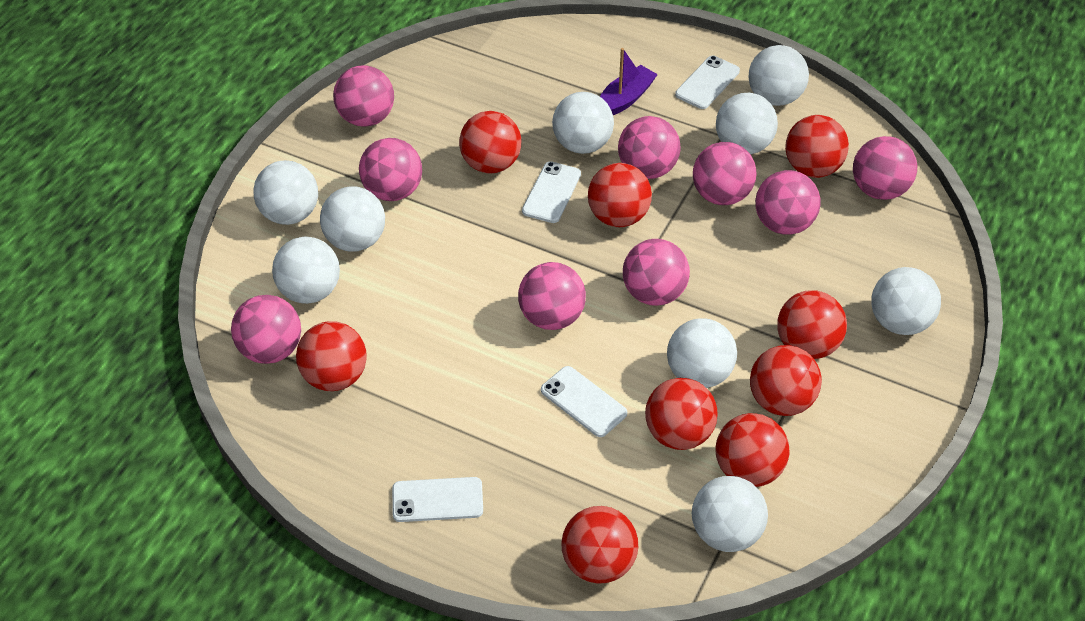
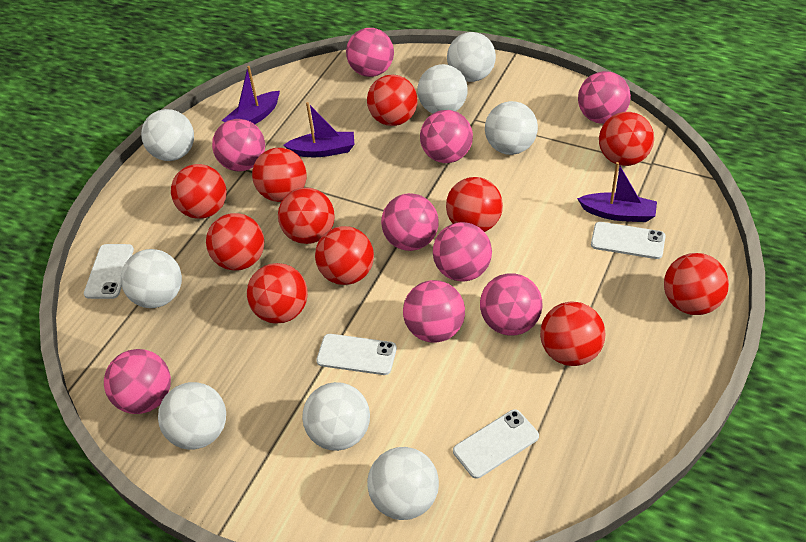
purple boat: [600,48,658,115] = 1 -> [222,66,280,124] [283,102,355,157] [577,162,657,222] = 3
red ball: [296,321,367,391] [459,111,521,174] [561,506,638,584] [588,163,652,227] [645,378,718,450] [715,413,790,487] [750,345,822,416] [777,290,847,359] [785,115,849,178] = 9 -> [171,164,227,219] [206,213,264,271] [247,263,308,324] [252,148,306,202] [278,187,335,244] [315,226,374,285] [367,74,417,126] [446,177,503,232] [540,302,605,366] [599,112,654,166] [664,253,729,315] = 11
white ball: [253,160,318,225] [272,237,340,304] [320,187,385,252] [552,92,614,154] [667,318,737,388] [692,476,768,552] [716,93,778,154] [749,45,809,106] [871,267,941,335] = 9 -> [121,249,182,308] [141,109,194,161] [158,382,226,450] [302,382,370,451] [367,447,439,520] [417,64,468,113] [447,32,496,82] [485,101,538,155] = 8

